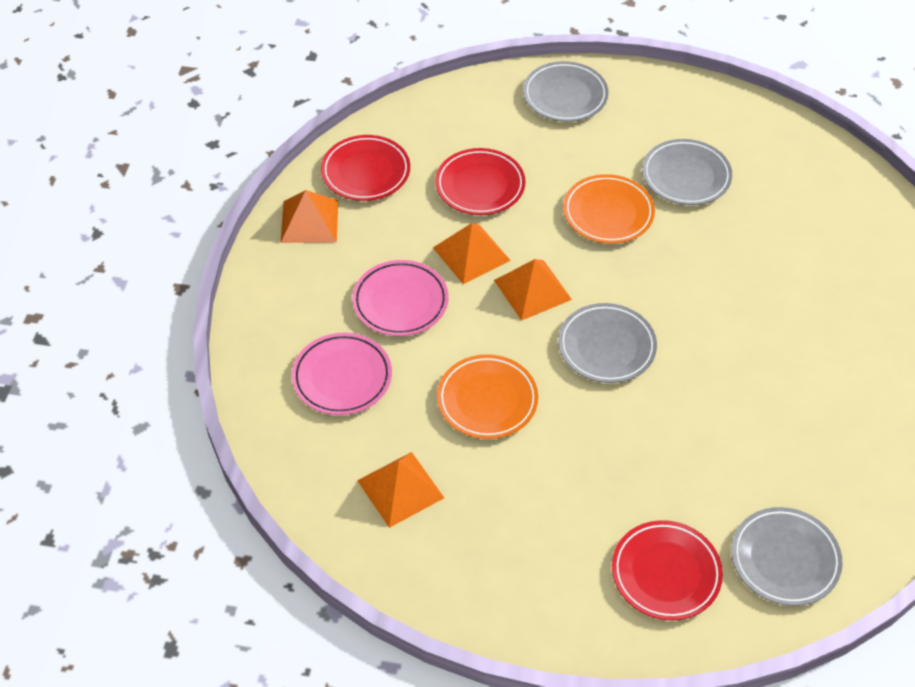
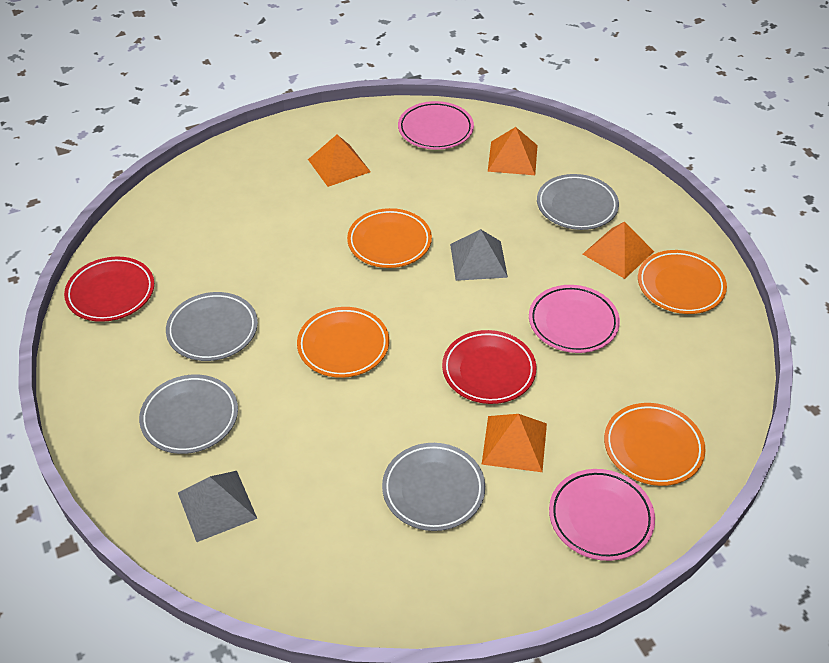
grey pyramid: none = 0 -> [178,471,257,542] [450,229,508,281] = 2
orange plate: [437,354,538,439] [563,174,655,243] = 2 -> [297,307,389,378] [347,208,432,268] [604,403,706,486] [638,250,727,314] = 4
pink plate: [292,333,392,415] [352,260,449,336] = 2 -> [398,101,474,150] [529,285,620,353] [549,469,655,561] = 3
red plate: [321,135,410,201] [435,148,526,215] [612,520,723,620] = 3 -> [64,257,154,322] [442,330,537,404] = 2

